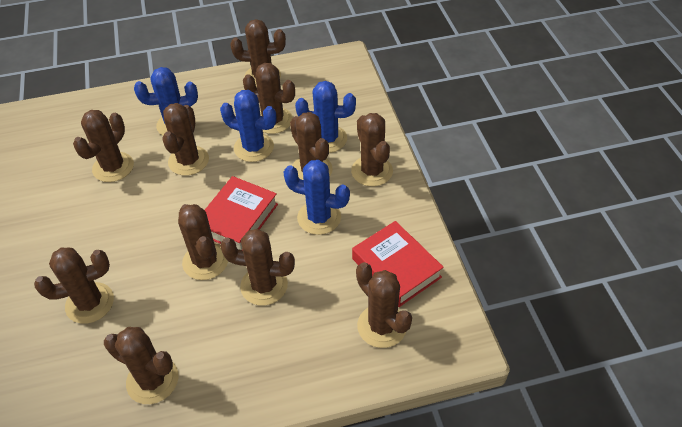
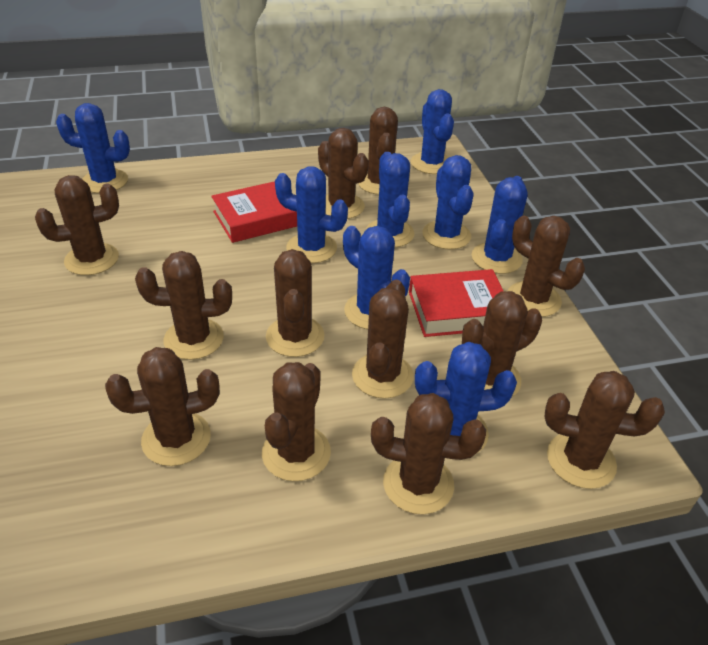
blue cactus: [134,67,198,136] [220,90,277,162] [283,160,350,235] [295,81,356,153] = 4 -> [56,103,130,193] [275,166,348,263] [343,226,410,329] [366,152,415,248] [411,89,454,174] [415,342,517,454] [422,155,473,249] [472,176,527,274] = 8
brown cactus: [34,248,114,324] [73,110,134,182] [104,327,179,404] [163,103,209,176] [178,204,228,280] [220,229,295,306] [230,19,286,87] [243,63,295,134] [290,112,333,180] [351,113,393,186] [356,262,412,348] = 11 -> [35,175,119,275] [105,347,220,466] [135,251,232,360] [262,362,331,481] [266,249,325,357] [318,128,369,219] [352,280,414,399] [358,107,398,195] [371,393,486,515] [462,291,542,397] [508,216,585,317] [545,371,665,489] = 12

